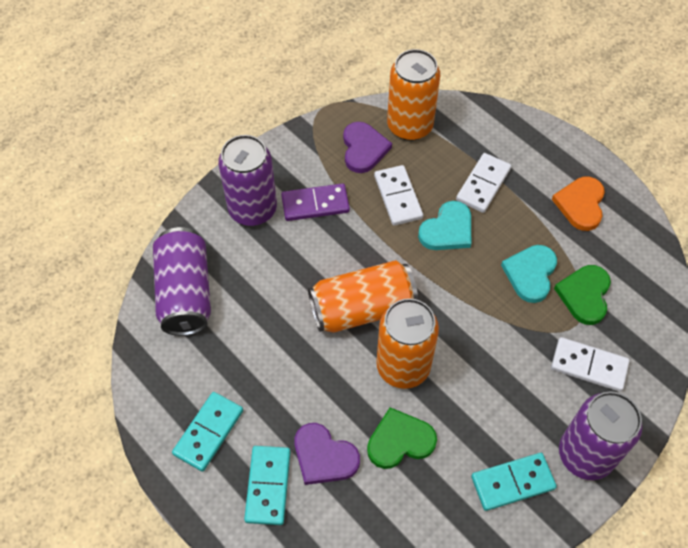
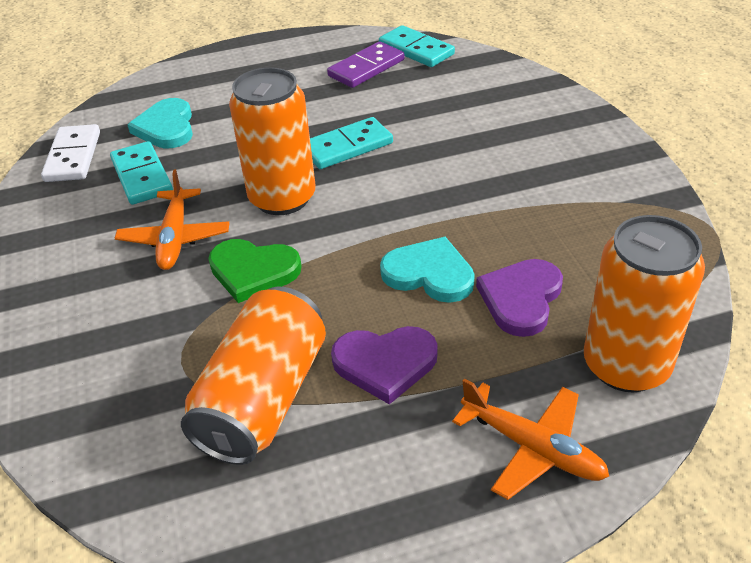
green heart: [367,407,437,469] [554,265,611,325] = 2 -> [208,239,302,303] = 1
orange heart: [552,177,605,231] = 1 -> none = 0
orange plane: none = 0 -> [115,169,229,270] [452,378,609,500] = 2
purple can: [153,227,211,336] [218,135,277,226] [559,392,642,480] = 3 -> none = 0
white domino: [374,165,423,226] [456,153,511,213] [551,337,630,392] = 3 -> [41,124,100,182] = 1

